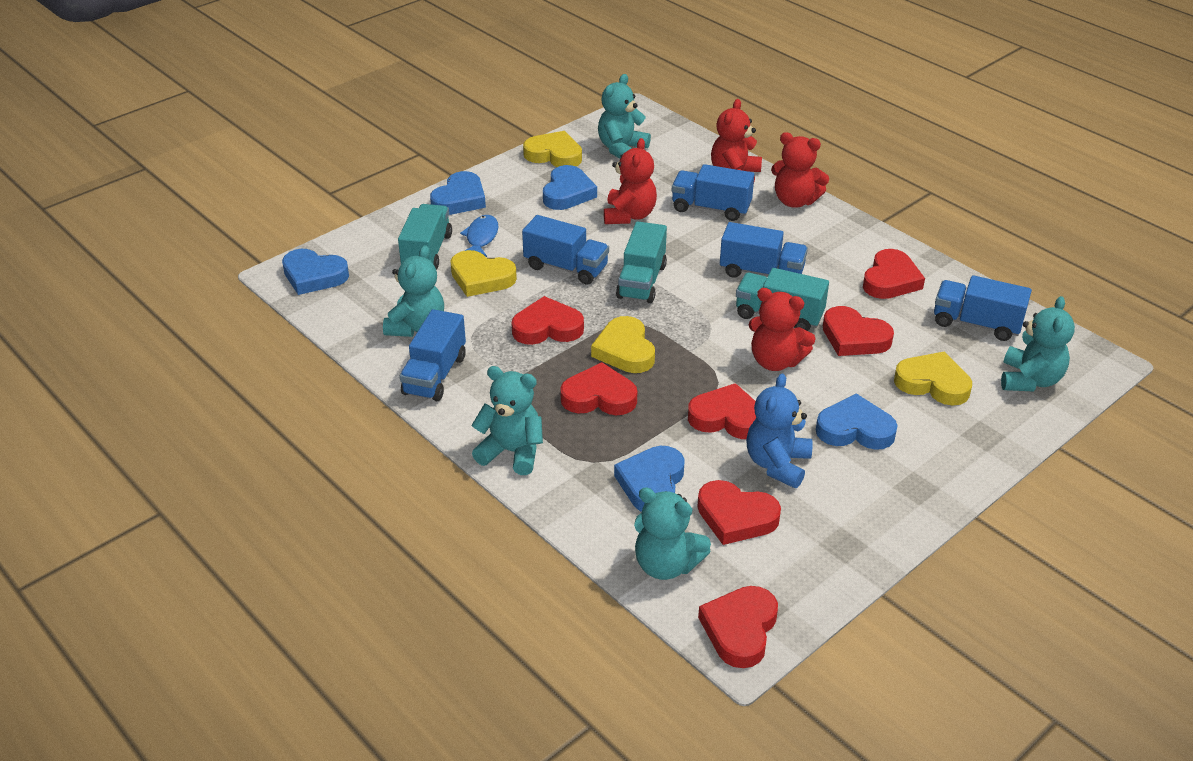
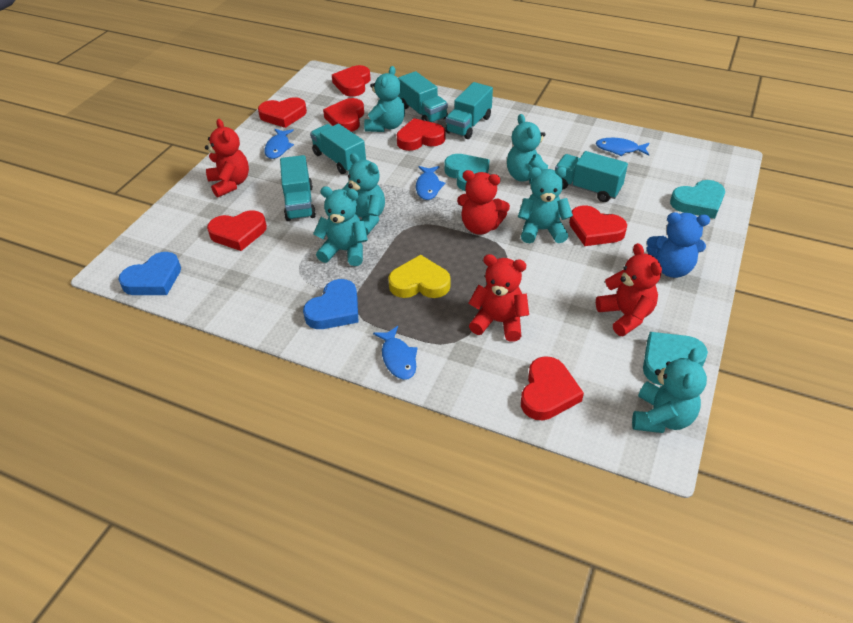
blue fish: [460,215,499,257] = 1 -> [264,129,294,159] [373,326,418,380] [416,166,446,200] [596,138,649,156] = 4
blue heart: [282,249,349,295] [430,171,486,215] [543,165,597,210] [614,446,684,512] [816,393,898,450] = 5 -> [118,252,181,295] [303,279,358,329] = 2
blue truck: [400,309,466,401] [522,215,609,285] [672,164,754,221] [720,222,808,278] [934,275,1032,341] = 5 -> none = 0
turquoise heart: none = 0 -> [444,154,489,191] [643,332,708,386] [670,180,725,219] = 3
turquoise teddy bear: [383,245,444,337] [471,366,543,475] [598,74,651,159] [634,487,711,580] [1001,296,1075,391] = 5 -> [313,186,368,266] [342,153,385,235] [364,66,405,132] [507,114,548,184] [518,167,573,243] [632,348,707,433] = 6
turquoise truck: [398,204,452,270] [616,221,667,303] [736,268,829,331] = 3 -> [280,155,316,221] [310,124,366,174] [398,71,448,123] [445,82,493,139] [555,151,628,202] = 5
yellow heart: [450,250,517,297] [523,131,582,167] [591,316,655,373] [894,352,972,406] = 4 -> [388,255,451,298] = 1

